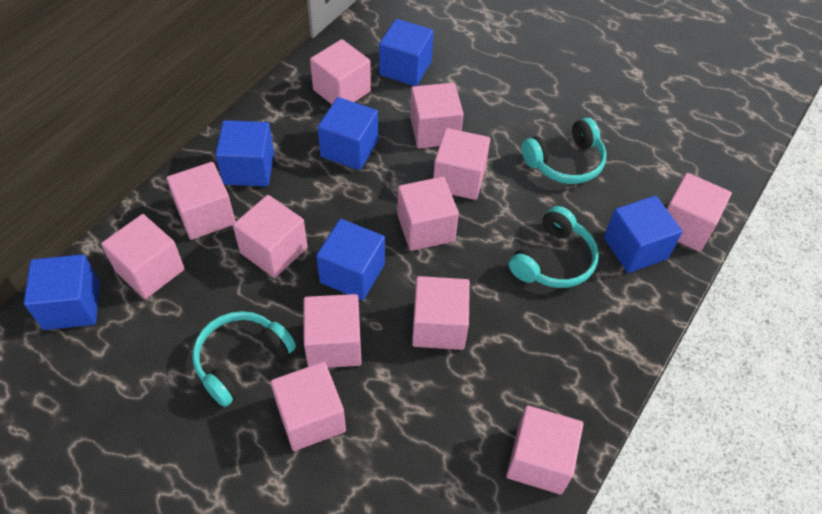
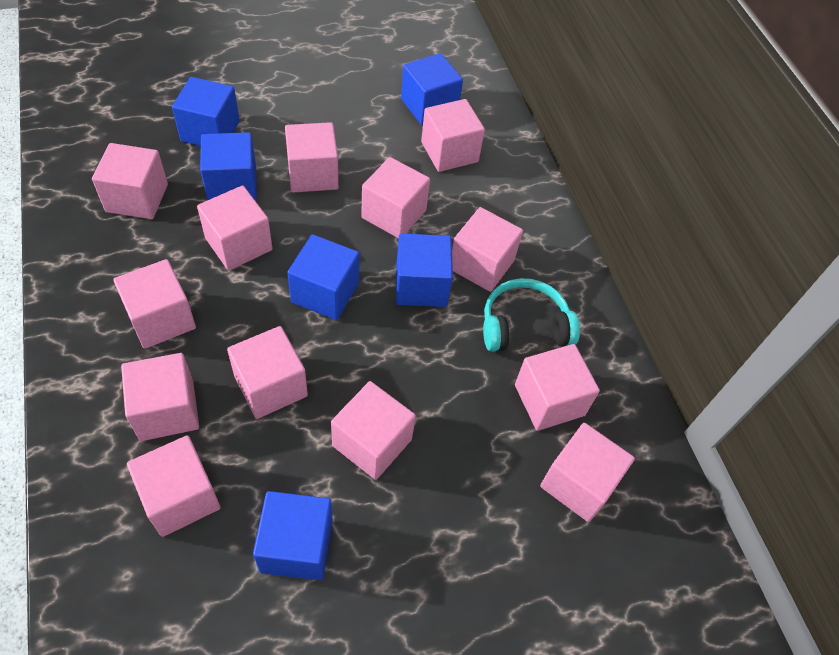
pink cube: [101,214,185,299] [166,162,236,240] [233,195,308,278] [271,362,346,451] [304,294,362,368] [310,39,371,104] [397,177,459,251] [410,83,464,148] [412,276,470,350] [433,128,490,200] [506,405,584,495] [667,173,732,252] = 12 -> [92,143,168,219] [113,259,196,349] [121,353,199,441] [127,435,221,537] [197,185,273,270] [227,326,308,419] [285,122,339,193] [331,381,416,480] [361,157,430,239] [421,99,485,172] [452,207,523,292] [515,344,600,431] [540,423,635,522] = 13
turquoise headphones: [193,311,296,407] [509,206,599,288] [521,118,607,184] = 3 -> [483,278,580,352] = 1

